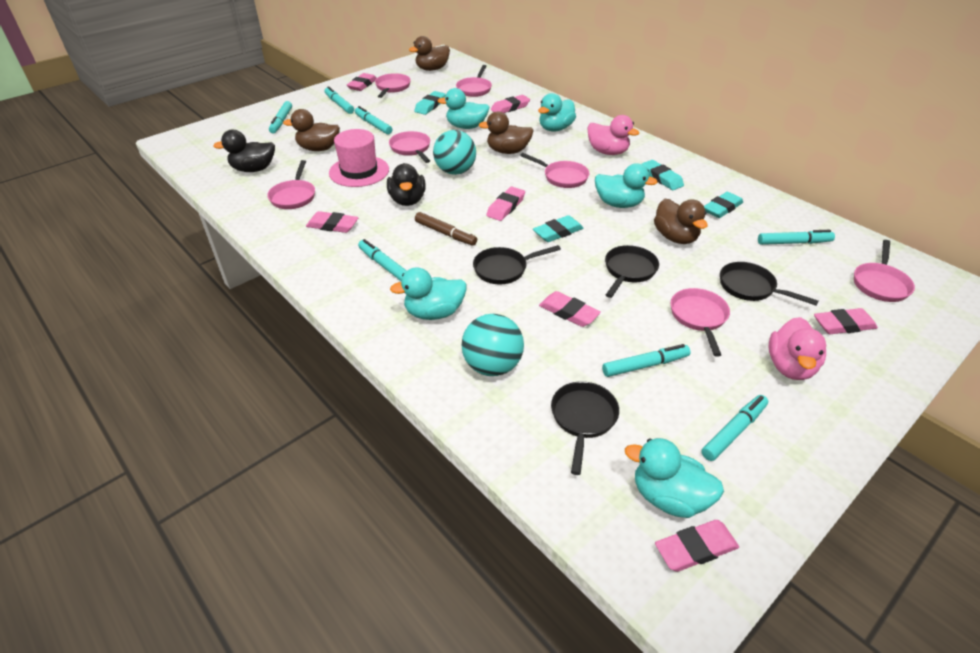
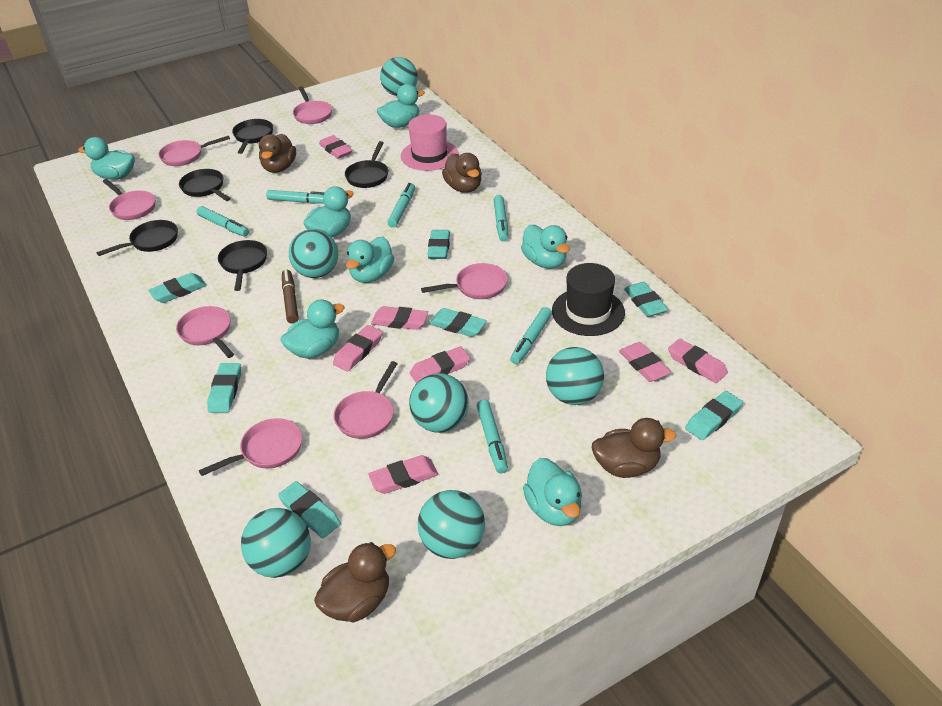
black duck: [213,130,275,172] [387,163,426,206] = 2 -> none = 0
black hat: none = 0 -> [552,263,625,336] = 1
black pan: [473,245,561,284] [551,381,619,475] [605,245,659,298] [720,262,819,306] = 4 -> [96,220,178,256] [179,169,231,201] [218,240,267,291] [232,119,273,154] [345,141,388,188] = 5
pink duck: [587,115,639,155] [768,317,826,380] = 2 -> none = 0
turquoise ball: [433,130,476,175] [462,314,524,376] = 2 -> [241,508,311,578] [289,229,338,278] [380,57,418,96] [409,373,469,433] [418,490,485,559] [546,347,604,405] = 6
turquoise duck: [390,267,467,320] [437,88,490,129] [538,93,576,132] [595,163,658,208] [625,438,724,518] = 5 -> [78,137,135,180] [281,299,345,359] [303,186,354,237] [346,237,394,283] [377,84,425,128] [521,225,569,269] [523,458,582,526] = 7
turquoise eraser: [414,91,446,115] [533,215,584,242] [642,160,684,190] [704,192,743,218] = 4 -> [148,273,207,303] [207,363,241,413] [278,481,341,538] [427,230,450,259] [429,308,486,337] [624,282,668,317] [685,391,743,440] = 7
turquoise marker: [269,101,292,133] [324,86,354,114] [355,106,392,135] [358,239,407,281] [602,344,690,377] [701,395,768,461] [758,230,835,245] = 7 -> [197,206,249,237] [266,190,325,204] [387,183,415,228] [477,400,508,473] [494,195,508,242] [510,307,552,364] = 6

